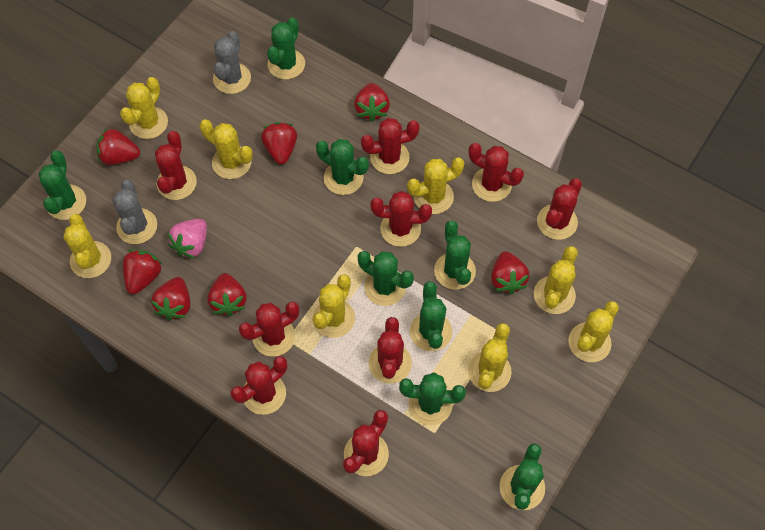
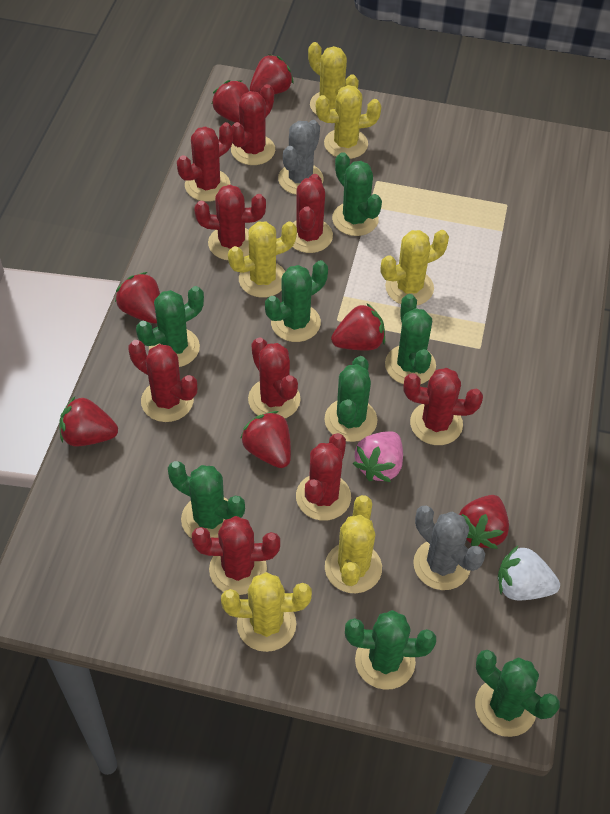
white strawberry: none = 0 -> [498,546,560,600] = 1
yellow cactus: [63,214,111,278] [120,77,168,139] [200,119,253,179] [313,274,355,338] [407,158,465,214] [468,323,512,392] [534,246,578,314] [568,301,619,362] = 8 -> [221,572,312,652] [228,221,297,298] [308,42,359,115] [316,85,381,159] [325,495,382,593] [381,230,449,305] = 6

